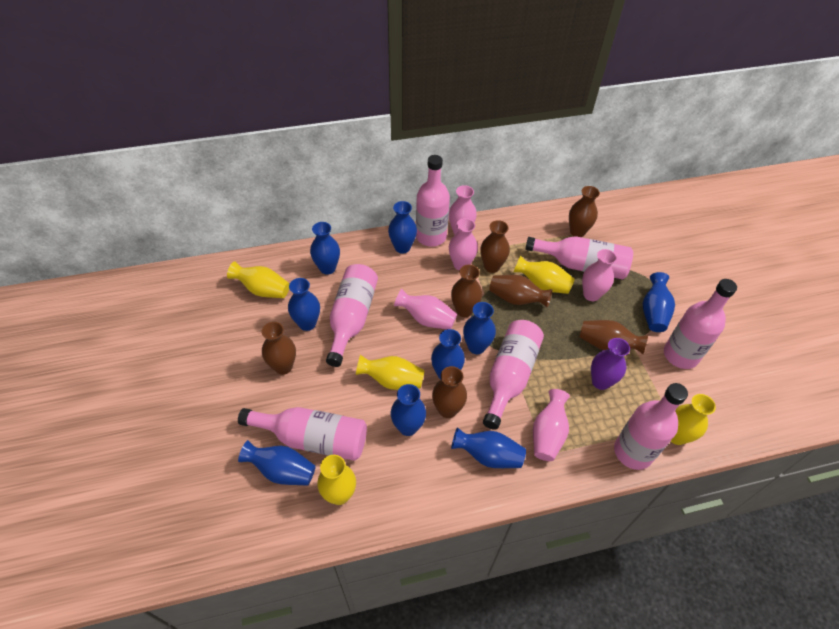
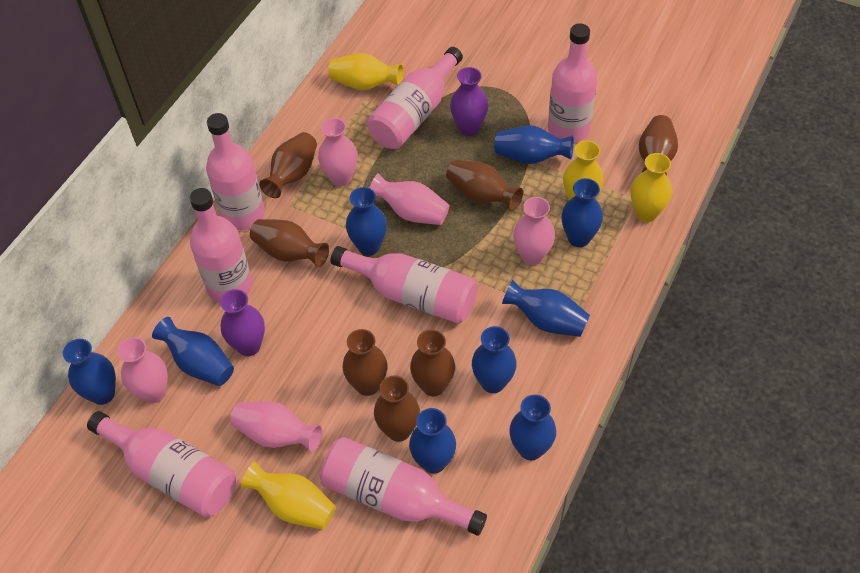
purple vase: [591,338,630,390] = 1 -> [220,289,265,356] [450,67,488,136] = 2
yellow vase: [227,261,290,298] [317,455,356,505] [356,355,425,390] [513,255,575,294] [671,394,716,445] = 5 -> [241,461,336,530] [328,53,404,90] [563,140,604,200] [631,153,672,222] = 4

